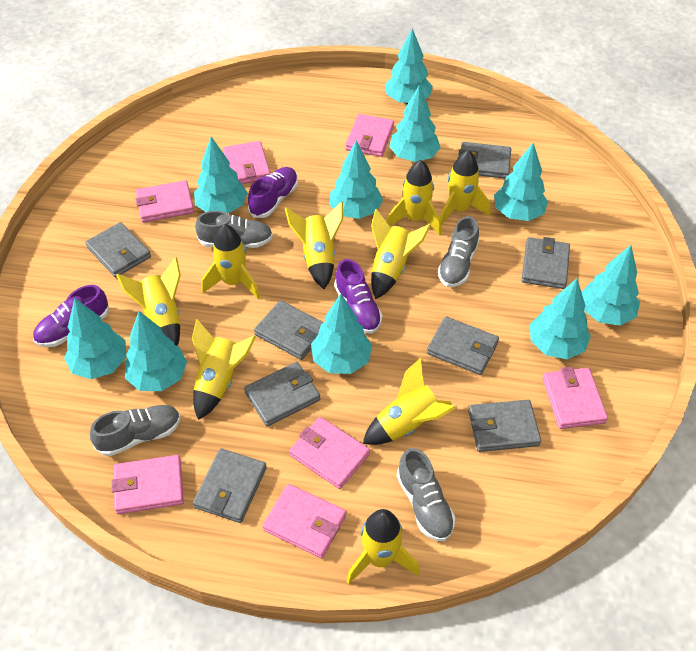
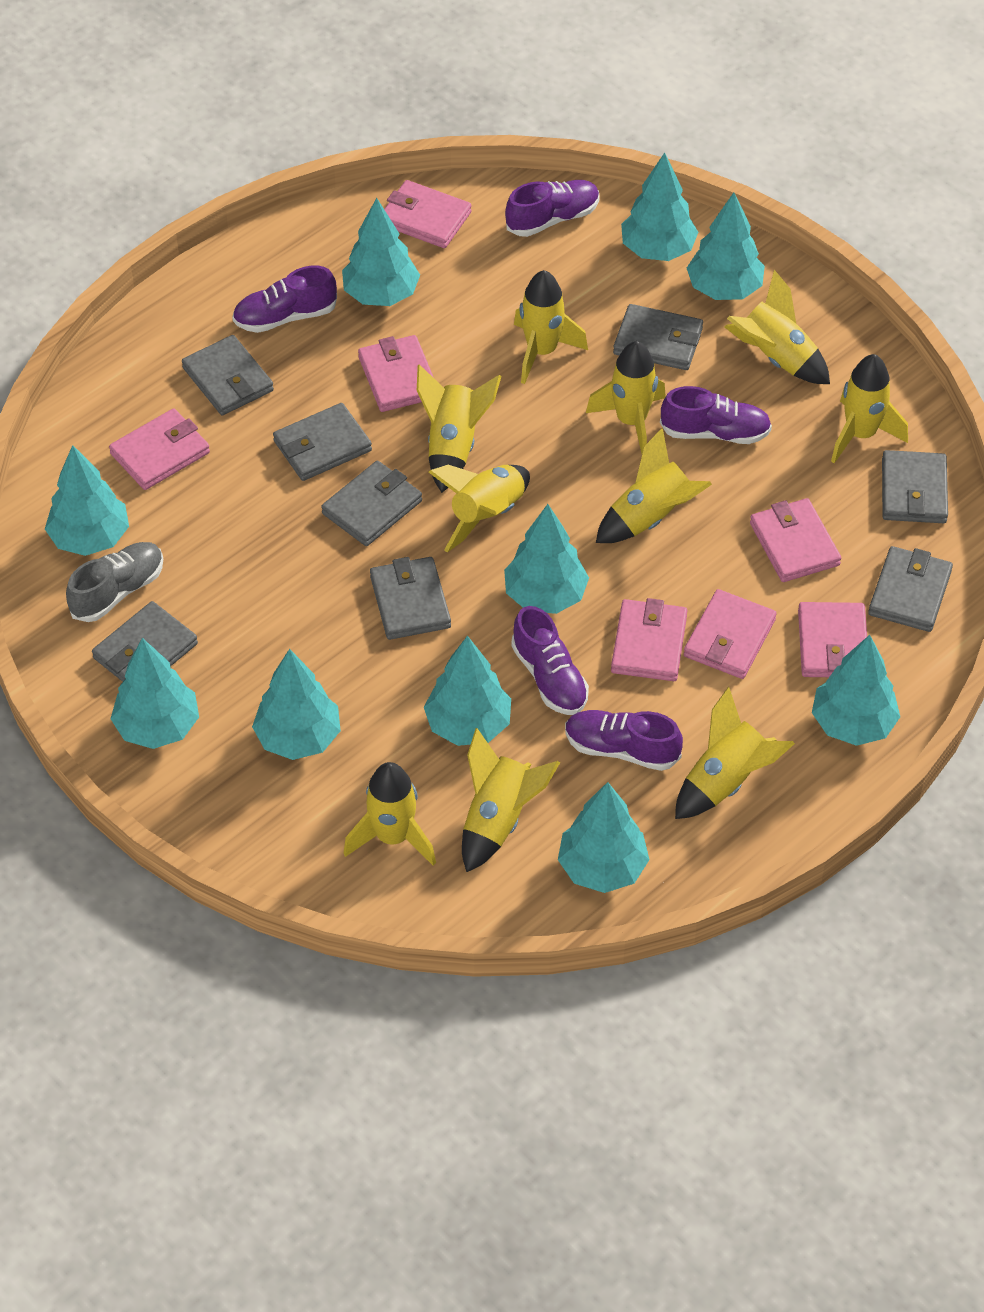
grey shoe: [90,405,181,456] [195,211,273,248] [397,448,455,541] [438,216,479,287] = 4 -> [66,542,163,622] = 1
purple shoe: [33,285,109,347] [248,167,298,218] [334,259,382,334] = 3 -> [232,266,337,333] [505,180,600,237] [511,606,589,715] [565,710,683,771] [660,386,772,444] = 5
yellow rocket: [116,257,181,346] [192,319,256,420] [202,224,260,299] [285,201,343,289] [346,509,420,584] [363,358,456,445] [371,209,431,299] [387,160,441,235] [440,150,491,225] = 9 -> [344,762,436,866] [417,364,501,493] [429,465,530,552] [462,728,560,872] [514,270,588,384] [586,341,666,453] [596,427,712,543] [675,687,795,819] [725,270,830,384] [831,354,908,463] = 10

